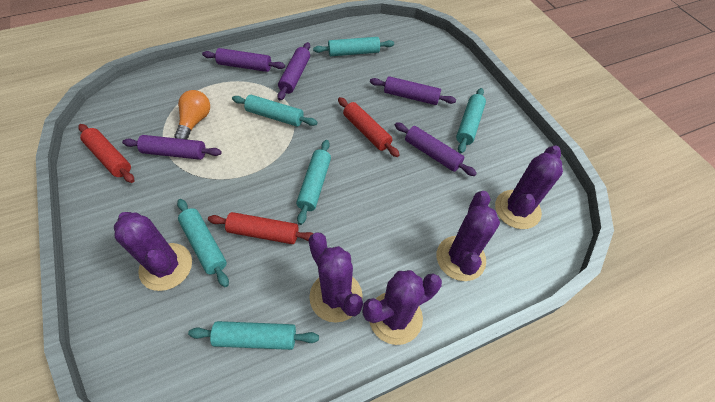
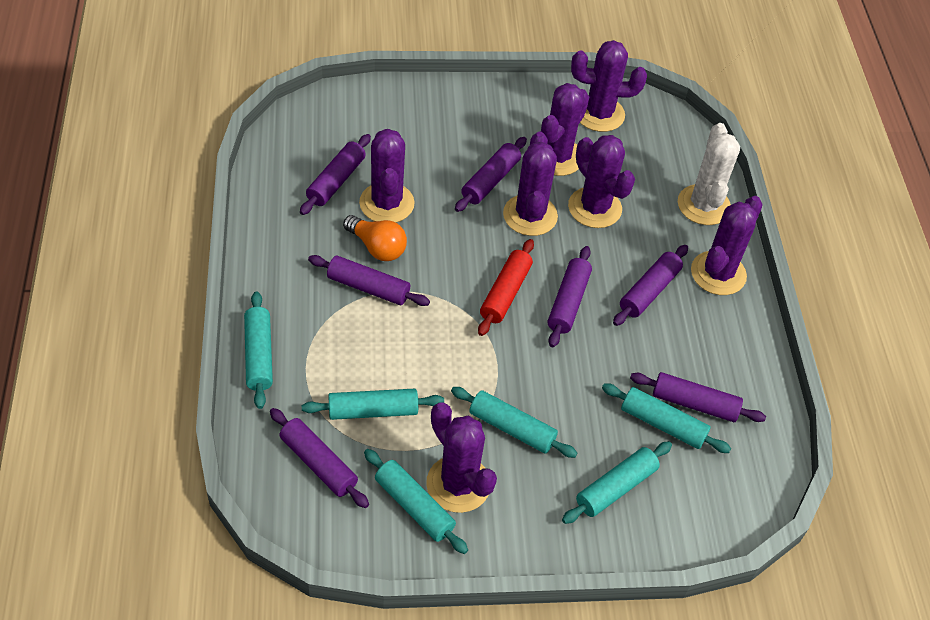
purple cactus: [114,212,192,291] [308,233,363,323] [362,270,442,345] [437,191,500,281] [495,146,563,229] = 5 -> [359,129,415,223] [426,402,497,513] [503,132,558,236] [541,83,589,176] [568,135,635,228] [571,40,647,132] [691,196,763,295] = 7
purple rolling pin: [122,135,222,160] [202,48,285,72] [277,42,310,101] [370,76,456,105] [395,122,477,176] = 5 -> [270,408,369,508] [300,134,371,215] [308,255,430,306] [455,137,527,212] [548,246,592,347] [613,245,688,326] [630,372,766,422] = 7
red rolling pin: [78,124,134,183] [208,212,314,244] [338,97,400,157] = 3 -> [478,239,534,336] = 1
white cactus: none = 0 -> [678,123,740,225] = 1

